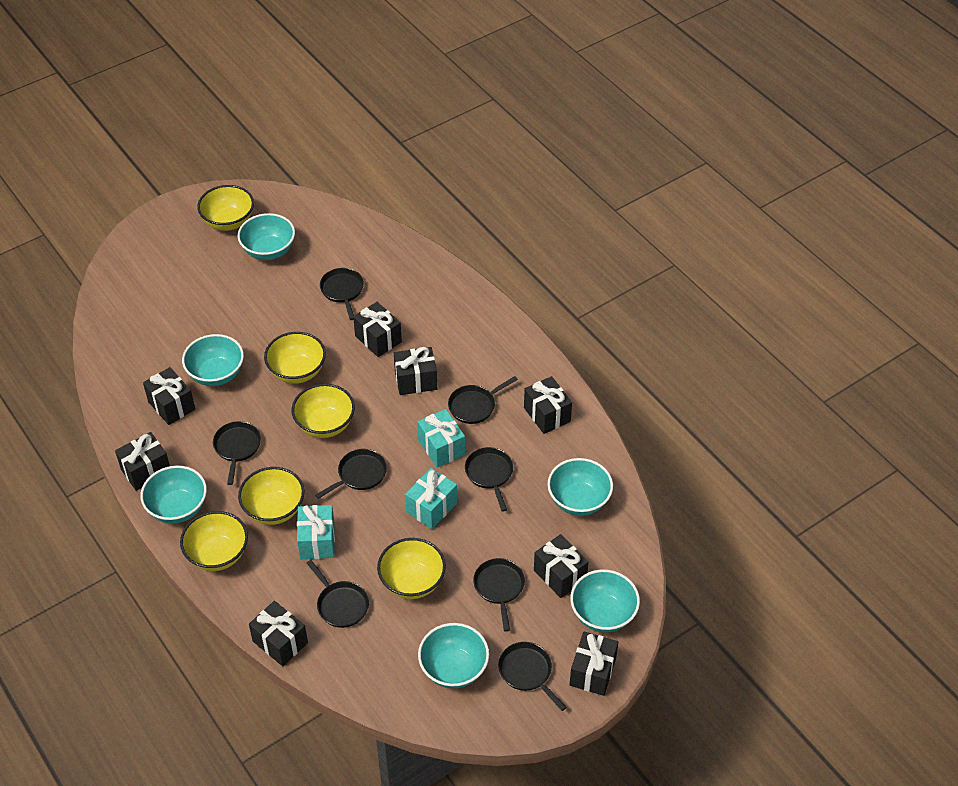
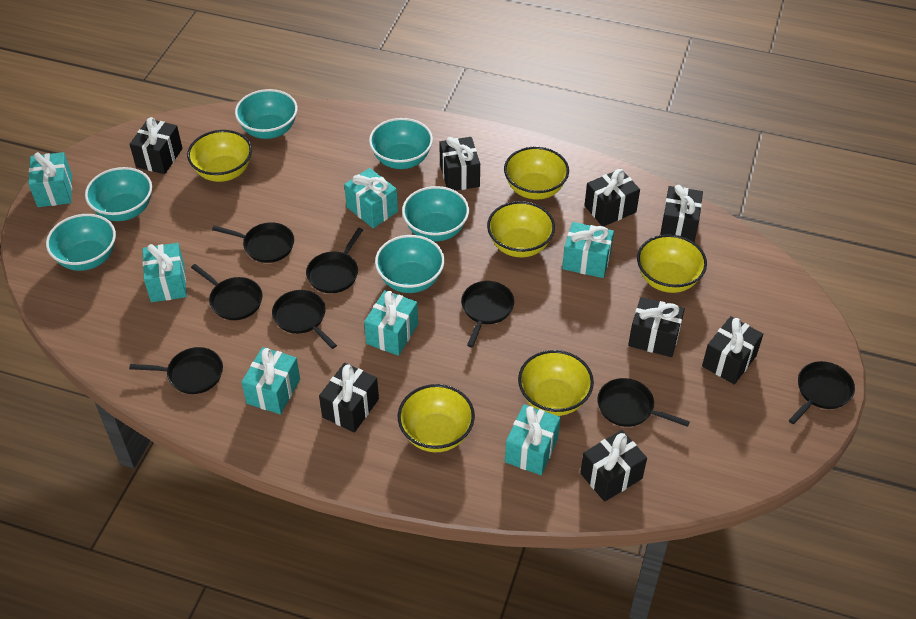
turquoise gift: [297,505,335,559] [405,468,457,529] [417,409,465,468] = 3 -> [29,152,72,207] [143,243,187,302] [241,347,300,414] [344,168,398,228] [364,290,418,356] [505,404,561,475] [562,222,614,278] = 7

